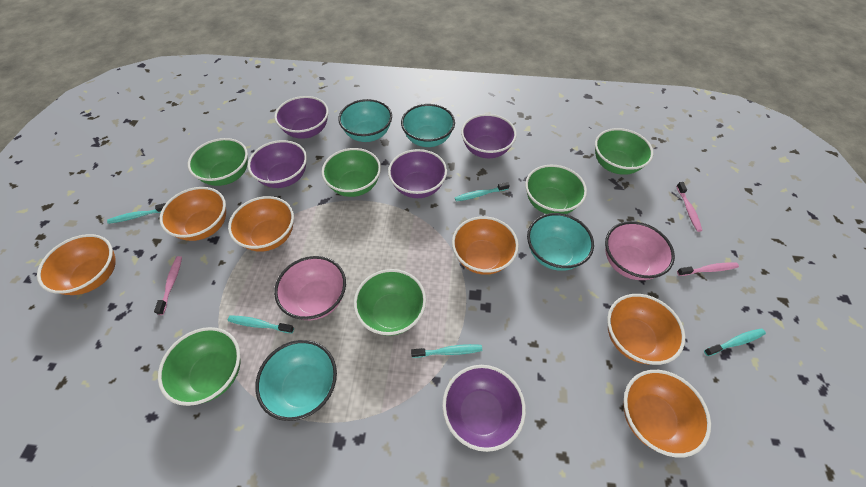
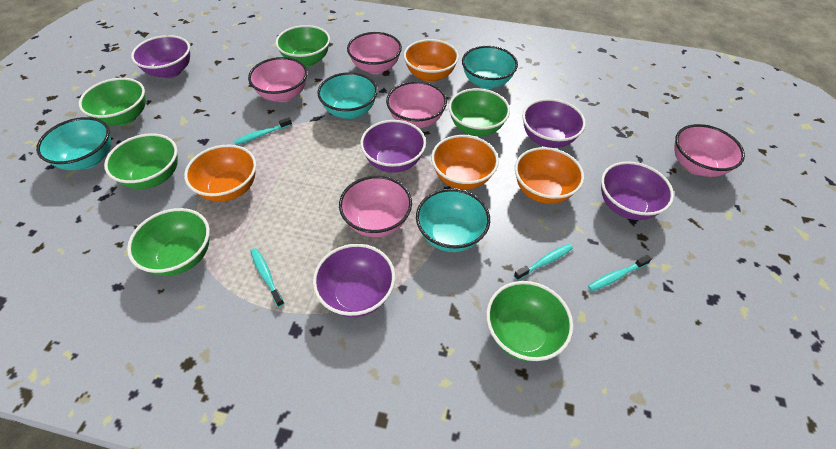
orange bowl: [37,234,116,295] [160,187,226,241] [228,196,294,252] [452,216,519,275] [607,294,685,365] [623,370,711,458] = 6 -> [184,145,256,202] [404,39,459,82] [431,135,499,190] [515,147,584,204] = 4
pink bowl: [274,256,346,320] [605,221,675,280] = 2 -> [248,57,307,102] [339,176,412,237] [347,32,402,74] [386,81,447,128] [674,124,745,177] = 5
pink toothbrush: [154,256,182,315] [676,182,702,232] [677,262,739,276] = 3 -> none = 0
turquoise toothbrush: [107,203,166,224] [228,315,294,334] [411,344,482,358] [455,182,510,201] [704,329,766,356] = 5 -> [234,117,292,145] [250,248,285,307] [514,244,573,280] [588,255,652,291] = 4

